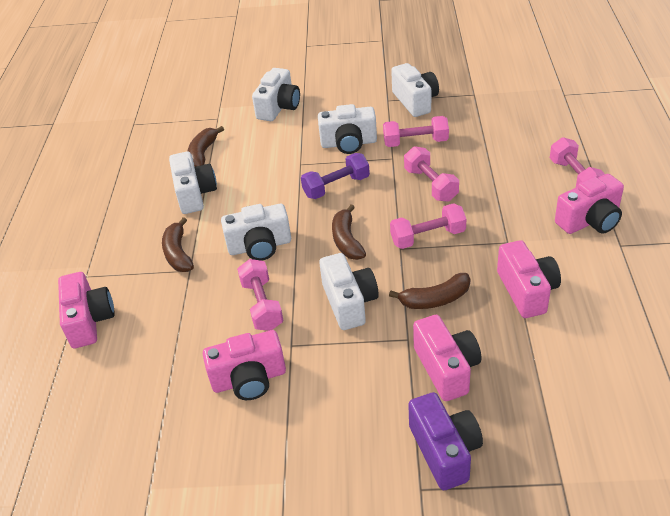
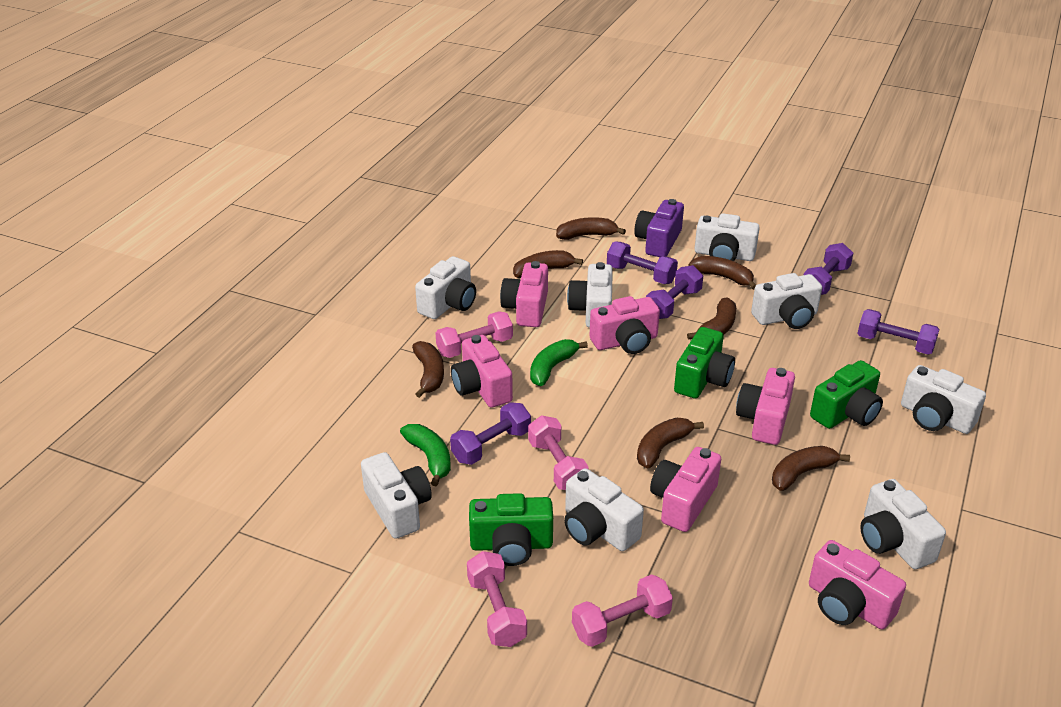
brown banana: [162,217,194,272] [188,126,224,167] [332,205,366,260] [389,273,470,309] = 4 -> [412,341,444,398] [513,250,583,278] [556,217,626,240] [637,418,704,468] [687,297,736,339] [689,256,756,290] [772,446,850,491] = 7
green banana: none = 0 -> [400,424,451,486] [530,339,588,386] = 2
green camera: none = 0 -> [469,493,553,566] [674,327,735,399] [810,360,883,429] = 3
pink camera: [58,272,115,348] [203,330,286,400] [413,315,481,401] [497,240,561,318] [555,174,624,234] = 5 -> [451,335,513,408] [500,261,548,327] [589,296,660,354] [650,447,721,532] [736,368,795,445] [809,540,906,629] = 6
pink dumbbell: [237,259,284,331] [383,116,449,147] [390,203,466,249] [404,146,459,202] [550,137,605,187] = 5 -> [436,311,513,358] [467,551,527,647] [528,415,589,490] [572,574,673,647] = 4
purple dumbbell: [301,153,370,199] = 1 -> [450,402,531,465] [607,241,678,284] [646,265,703,319] [804,243,853,295] [857,309,940,355] = 5
white camera: [169,152,217,214] [221,204,291,261] [252,68,300,121] [318,104,377,154] [319,253,379,330] [391,63,439,117] = 6 -> [361,452,432,539] [415,256,476,319] [564,468,644,551] [567,262,613,328] [695,213,760,261] [751,273,822,329] [860,479,946,569] [901,365,986,434] = 8

